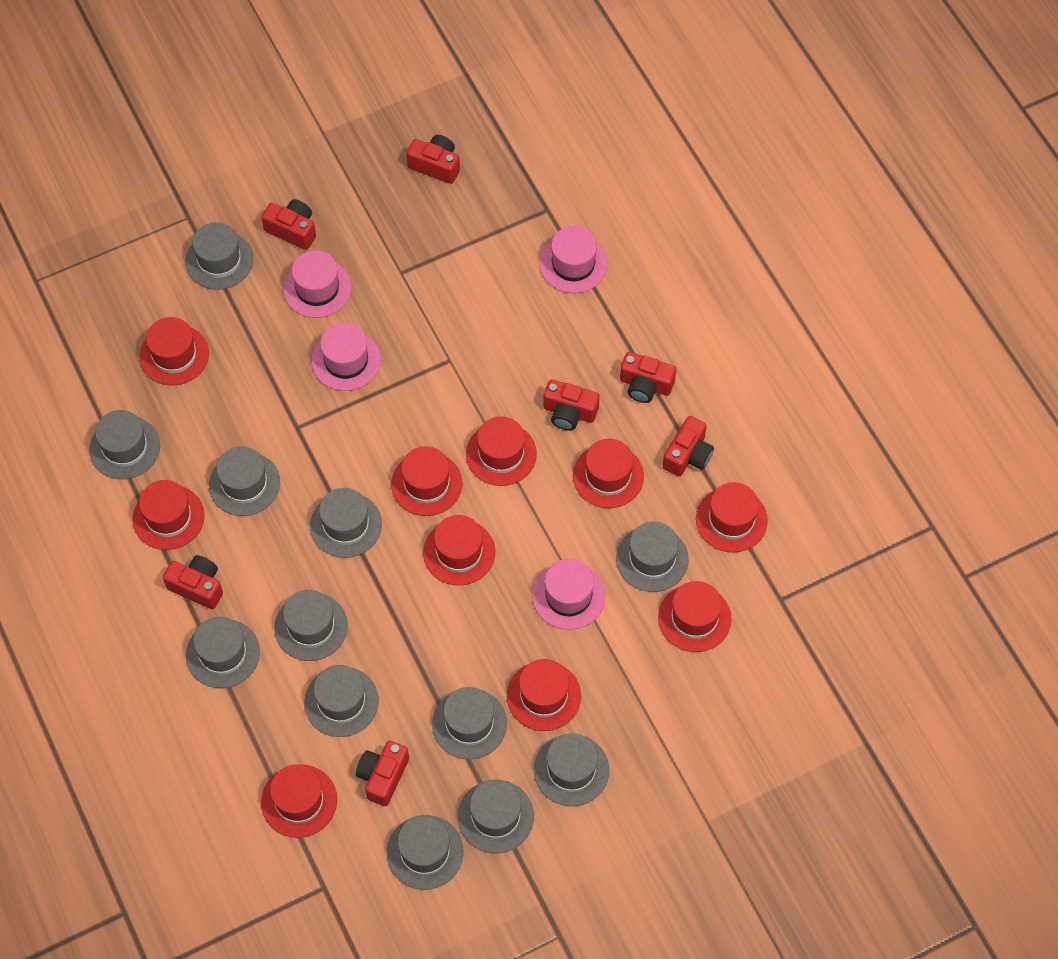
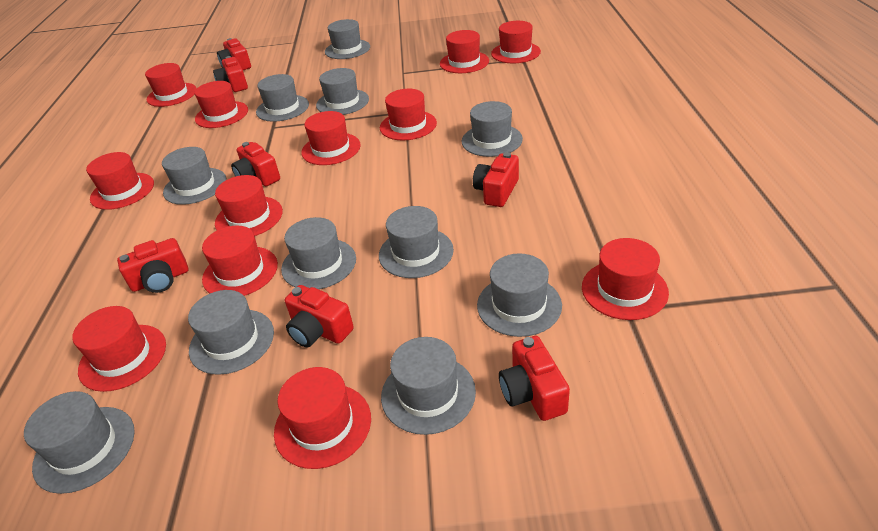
grey hat: [89,410,160,479] [185,222,253,290] [186,617,260,688] [209,446,280,516] [274,590,348,661] [304,665,379,737] [310,488,382,558] [387,815,463,890] [432,687,507,759] [458,780,534,853] [534,733,609,806] [616,521,689,592] = 12 -> [24,391,135,494] [162,147,226,205] [188,290,274,375] [256,74,309,122] [281,217,356,289] [316,68,369,115] [325,19,370,59] [379,206,454,278] [381,337,476,435] [462,101,523,157] [477,253,562,337] = 11
pink hat: [283,250,352,318] [311,323,381,391] [532,559,605,630] [540,226,607,293] = 4 -> none = 0
red hat: [132,480,205,550] [140,317,209,386] [261,764,337,838] [391,446,462,516] [423,515,496,586] [466,416,537,486] [507,659,581,731] [573,439,644,508] [658,581,731,652] [696,482,768,552] = 10 -> [72,306,166,392] [86,152,154,210] [145,63,197,107] [195,81,248,128] [202,226,278,296] [215,175,283,236] [274,367,371,469] [301,111,361,165] [380,89,437,140] [440,30,489,73] [491,21,541,63] [582,238,669,320] = 12

